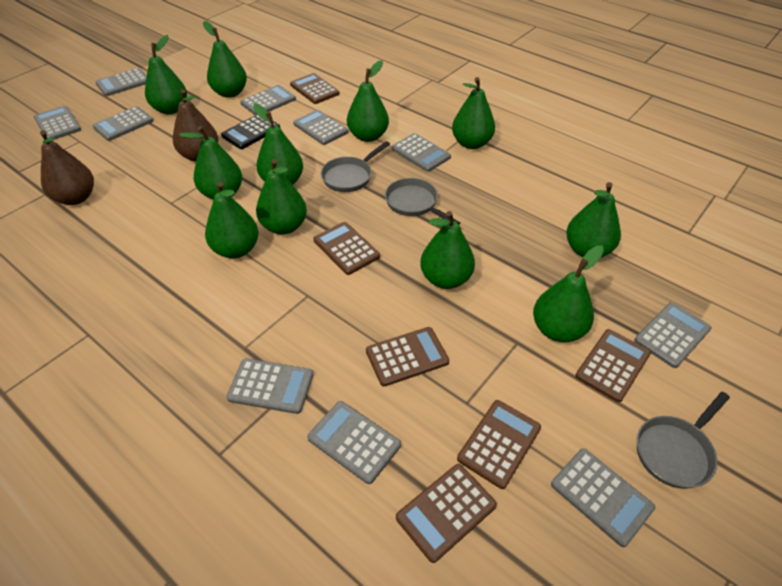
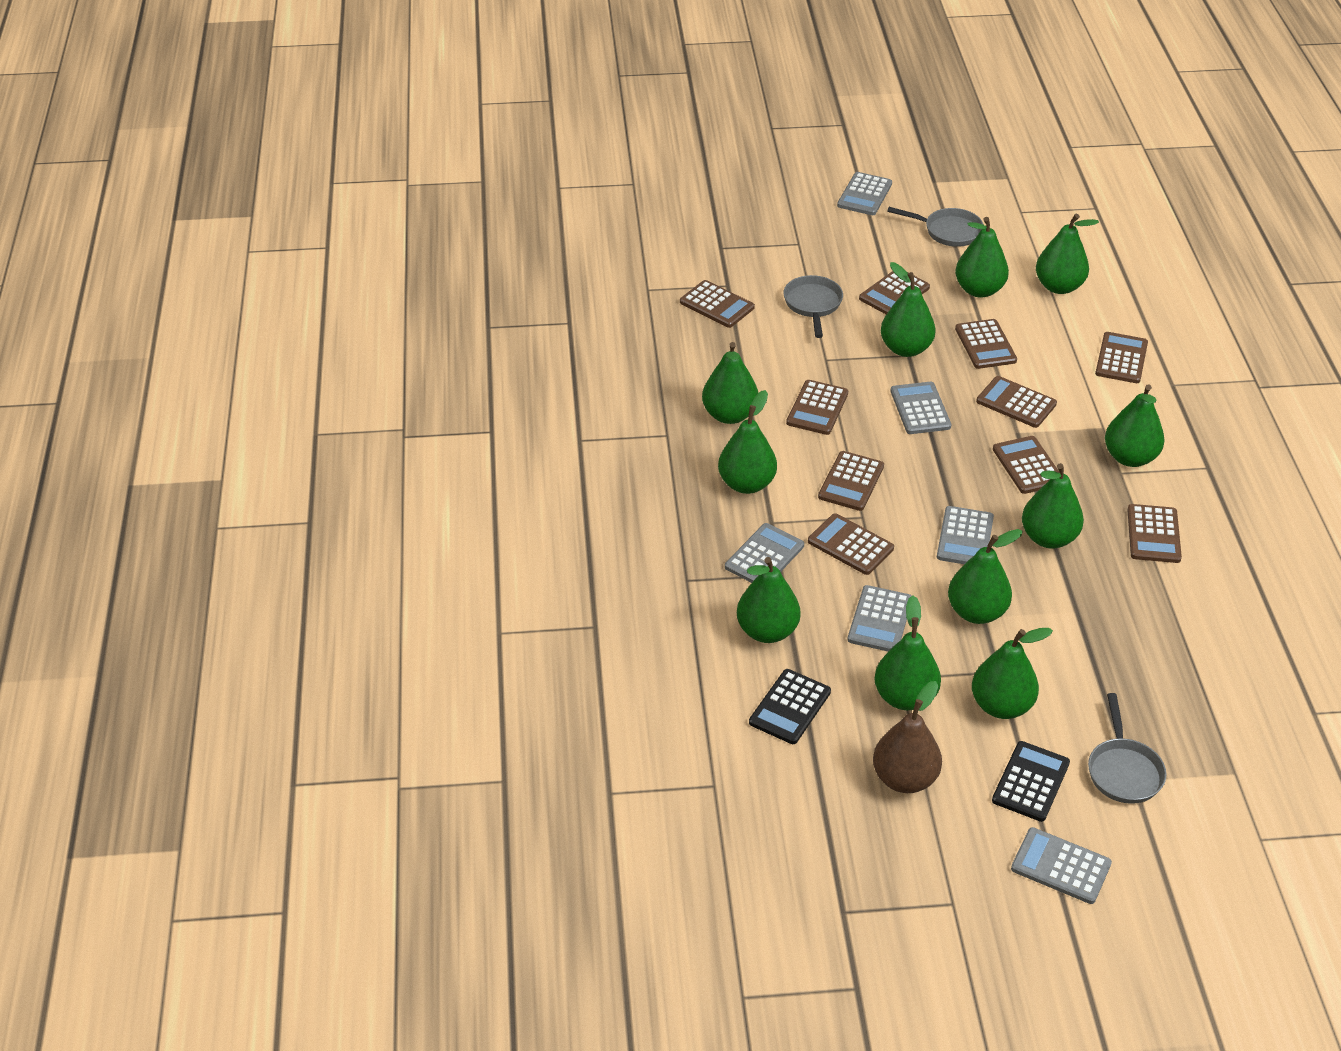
black calculator: [221,115,280,149] = 1 -> [749,669,831,744] [992,741,1070,822] = 2
brown calculator: [290,73,340,104] [313,222,380,275] [366,327,449,387] [396,464,497,563] [457,400,541,489] [575,329,651,402] = 6 -> [680,280,755,328] [786,380,848,435] [808,513,894,575] [818,451,884,511] [859,271,930,314] [955,319,1017,369] [976,376,1057,428] [993,436,1059,494] [1095,332,1148,383] [1128,504,1182,563] = 10
brown pear: [40,130,94,205] [173,89,219,162] = 2 -> [873,681,942,793] = 1
grey calculator: [34,106,81,139] [93,106,153,141] [96,68,147,96] [226,358,314,414] [240,85,296,115] [293,110,349,145] [307,401,401,484] [391,133,451,172] [551,448,655,547] [634,302,712,368] = 10 -> [725,523,804,583] [837,172,892,215] [847,585,912,652] [890,382,952,434] [937,506,994,564] [1011,827,1112,904] = 6

